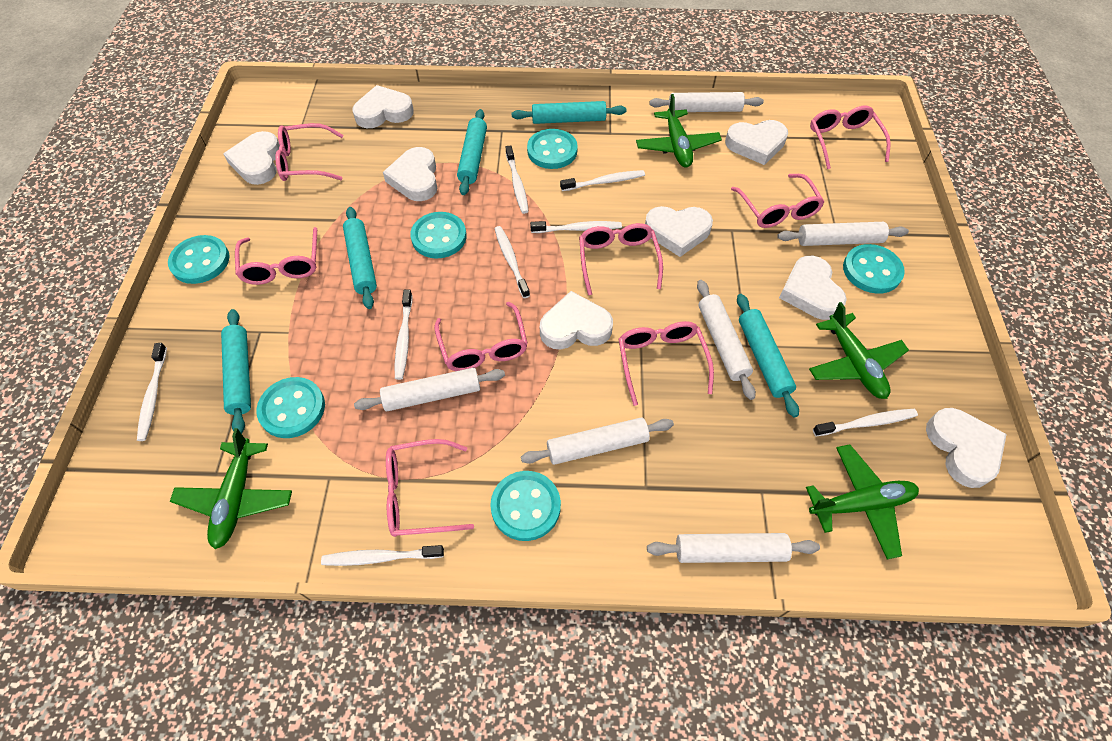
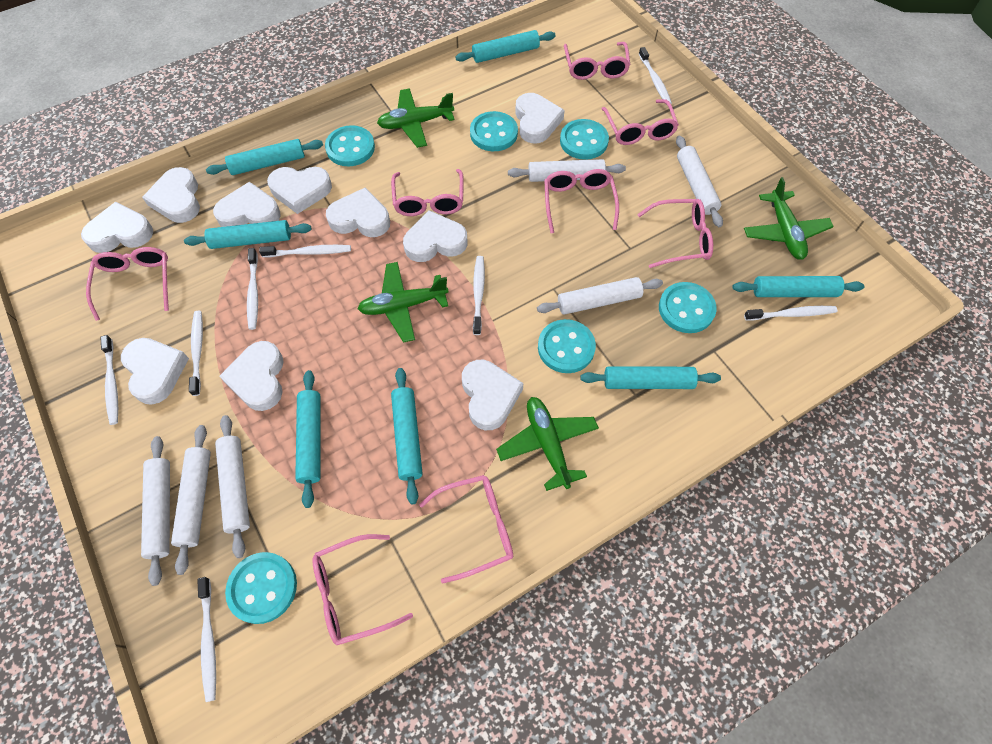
turquoise rolling pin: [221,309,251,434] [343,207,377,309] [457,109,487,195] [511,101,626,124] [737,294,799,418] = 5 -> [184,220,312,249] [206,139,323,175] [295,370,321,508] [391,368,423,505] [455,30,555,63] [580,366,721,389] [732,276,864,297] = 7
white heart: [223,131,280,185] [352,85,414,128] [383,147,437,201] [540,291,613,350] [645,206,713,257] [725,120,788,165] [779,256,847,320] [926,408,1007,488] = 8 -> [81,202,153,253] [121,338,189,405] [142,167,200,223] [213,182,281,227] [219,341,284,411] [267,167,332,214] [326,187,390,237] [403,210,468,262] [462,360,523,430] [515,93,565,143] = 10

